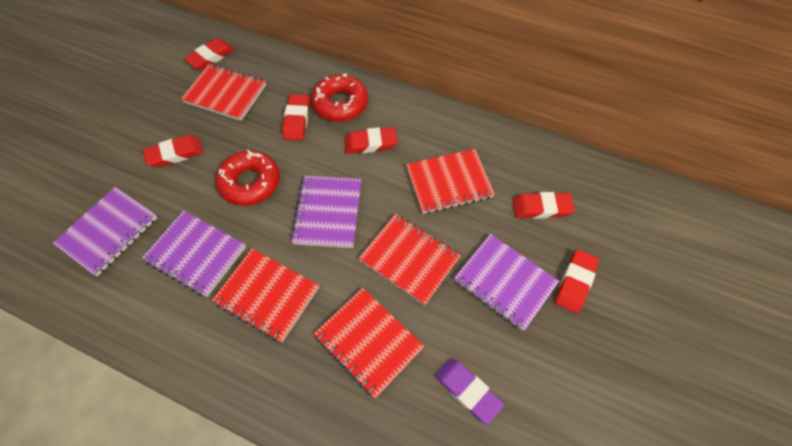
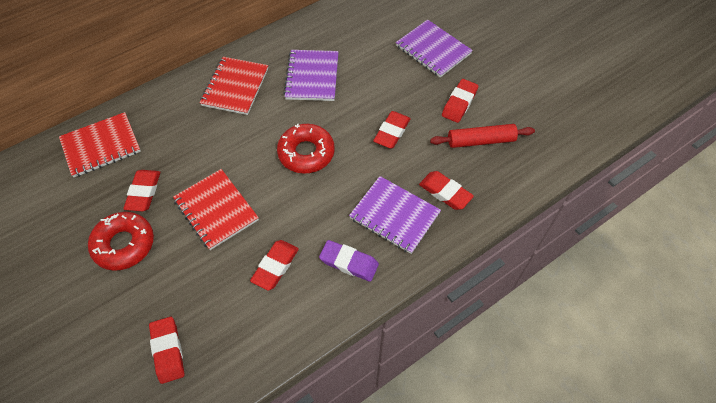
purple notebook: [53,187,157,276] [142,211,246,297] [291,176,361,248] [454,234,559,331] = 4 -> [283,50,339,101] [349,176,441,254] [396,19,473,78] = 3
red notebook: [181,64,266,121] [212,249,319,342] [314,288,424,398] [359,214,461,305] [406,149,495,214] = 5 -> [59,112,141,177] [173,169,259,250] [200,57,268,115] = 3
red rolling pin: none = 0 -> [430,124,535,148] = 1

